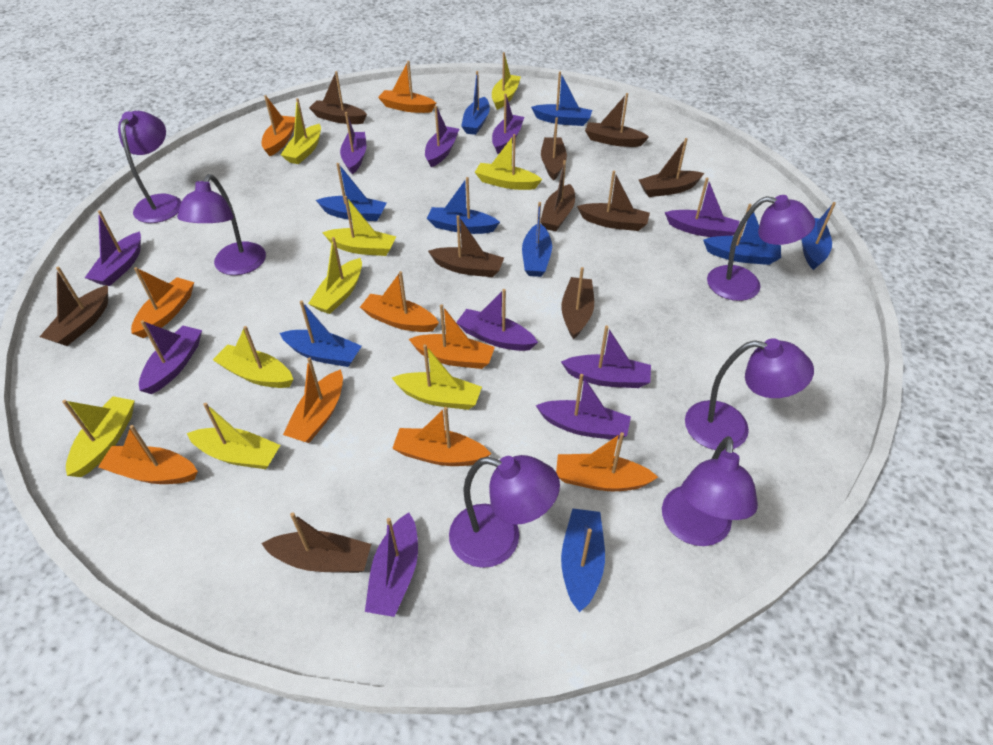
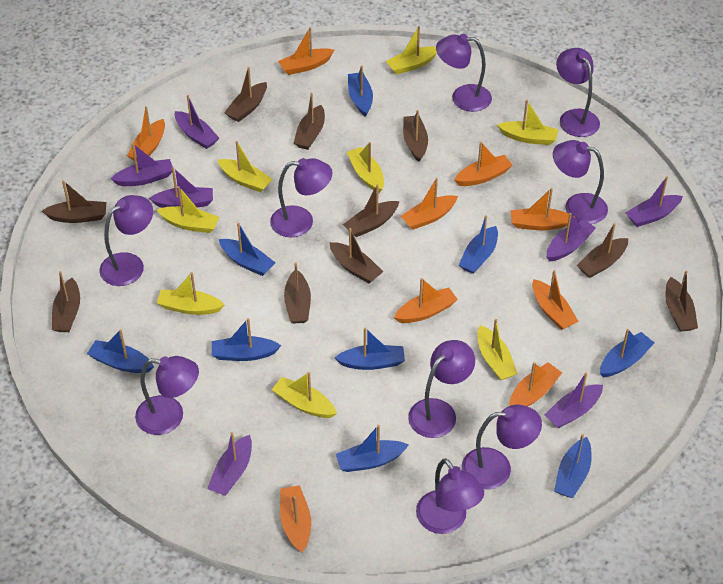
purple boat: [85,210,141,286] [139,320,202,394] [340,112,366,174] [365,512,418,617] [425,106,459,167] [456,289,538,351] [492,94,524,154] [536,374,631,440] [561,326,651,388] [665,178,739,237] = 10 -> [111,143,173,186] [149,167,213,208] [175,95,219,149] [207,432,252,496] [545,373,603,428] [547,213,596,261] [626,176,683,227] = 7
purple lamp: [118,111,181,223] [177,174,266,275] [449,455,560,568] [662,436,758,546] [685,338,814,451] [707,195,815,301] = 6 -> [99,195,153,286] [135,356,199,435] [270,158,332,237] [408,340,475,438] [416,458,484,534] [436,34,492,112] [462,405,542,489] [553,140,608,224] [556,48,600,137] = 9
yellow boat: [62,396,135,477] [187,403,280,469] [213,326,293,388] [281,98,321,164] [308,237,362,314] [322,196,396,256] [392,344,482,410] [475,134,542,190] [492,52,521,110] = 9 -> [157,186,220,233] [157,272,225,315] [218,141,273,192] [272,372,337,418] [347,142,384,193] [386,26,437,75] [478,319,518,380] [497,100,559,145] = 8

